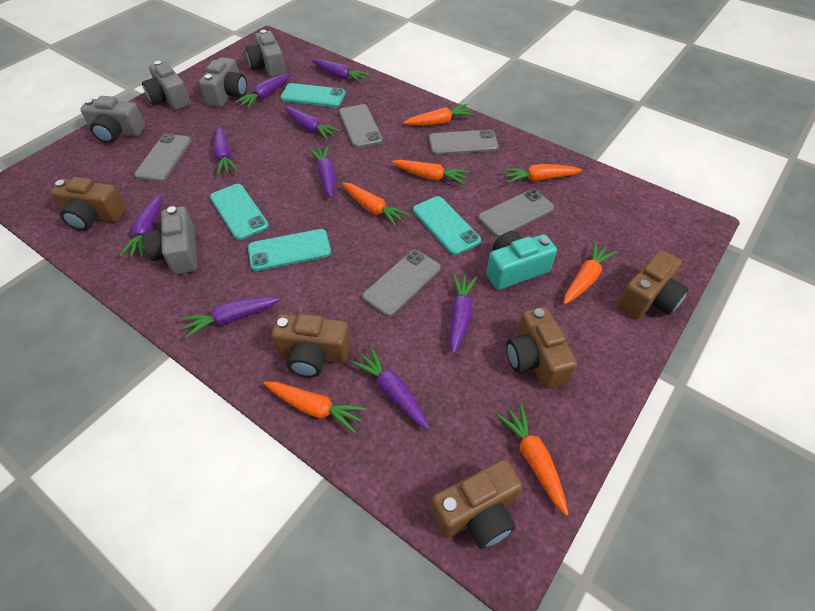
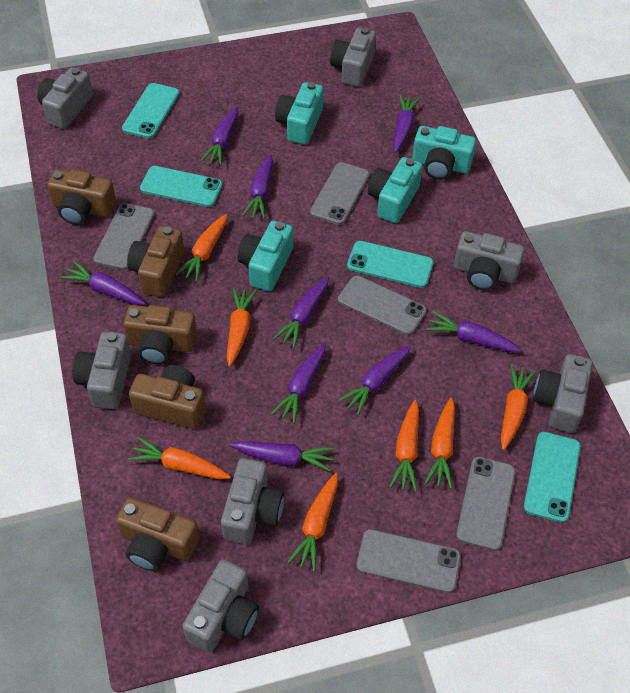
grey camera: [80,96,146,143] [142,61,191,110] [143,206,197,275] [199,57,247,107] [246,30,286,77] = 5 -> [37,67,93,129] [72,332,131,409] [183,559,259,652] [221,458,284,545] [330,27,376,87] [454,231,525,290] [533,354,593,433] = 7
turquoise camera: [486,231,557,290] = 1 -> [238,220,293,291] [275,82,323,145] [368,157,423,223] [412,126,476,180] = 4

